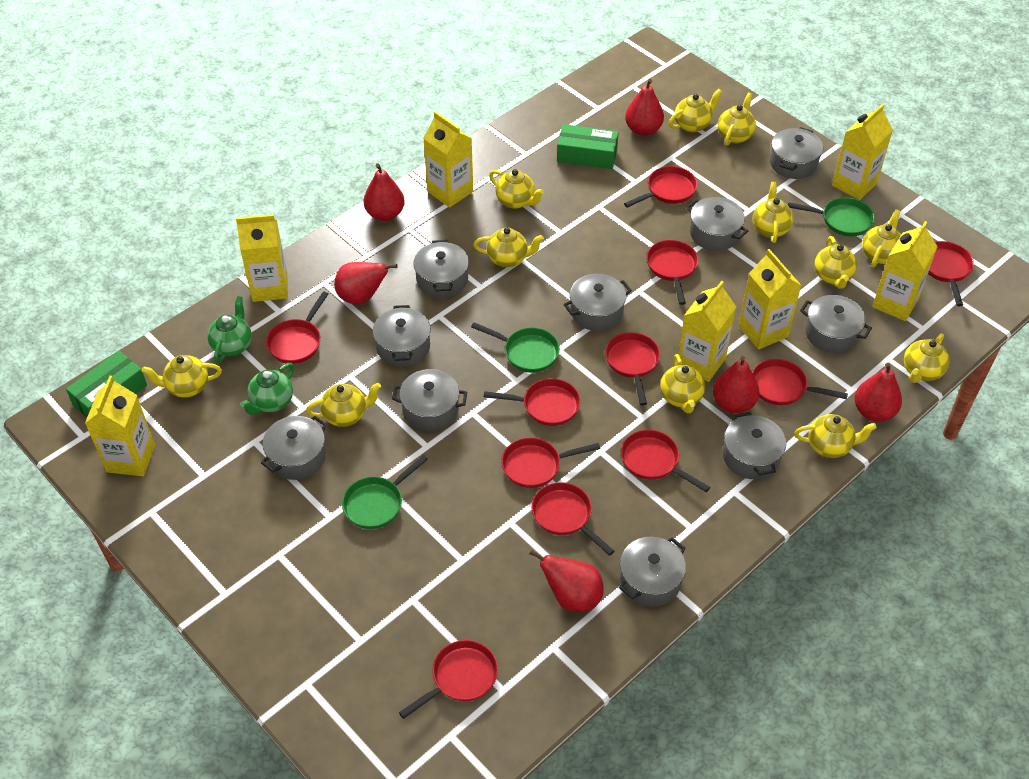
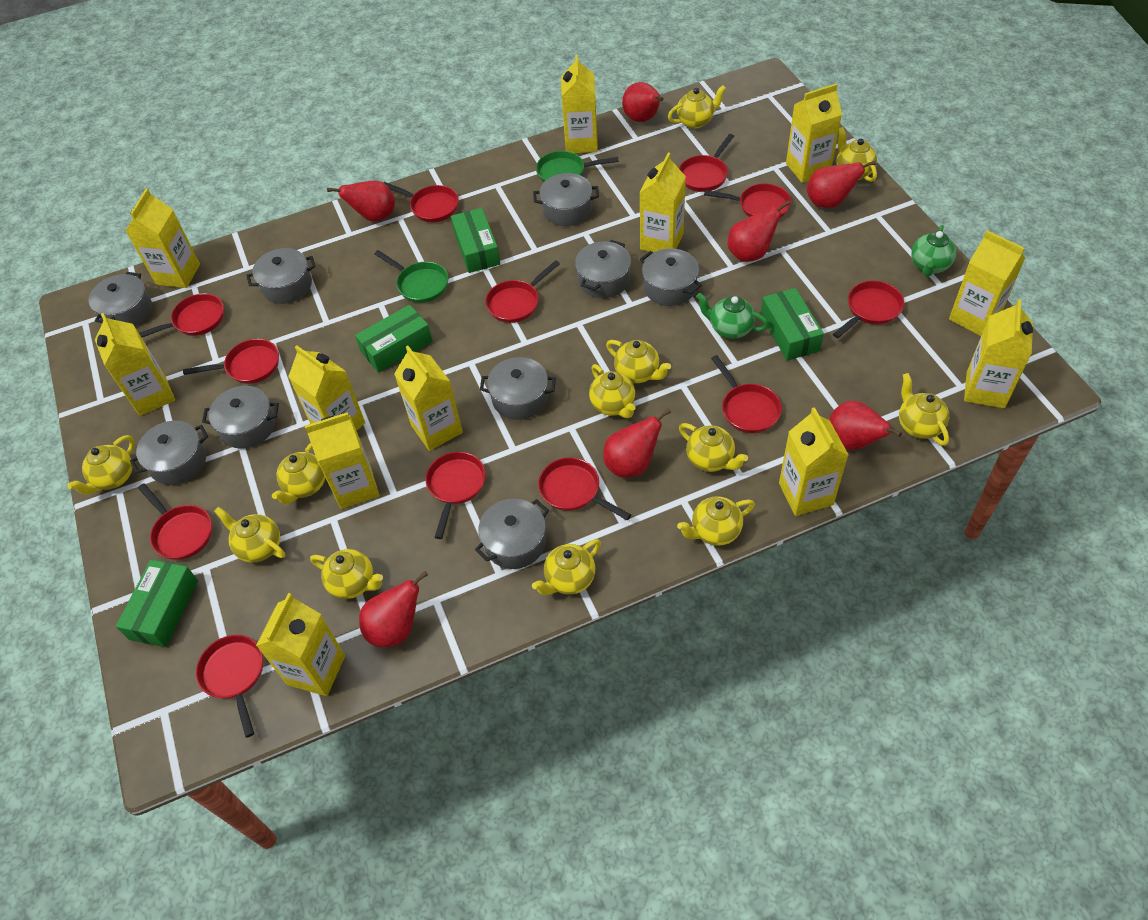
green box: [66,351,147,417] [557,124,619,169] = 2 -> [116,560,198,647] [355,305,433,373] [451,208,500,273] [760,288,824,361] = 4
green pan: [342,455,428,529] [471,322,560,373] [788,197,875,236] = 3 -> [374,250,449,303] [536,151,619,182] = 2
grey pot: [261,416,327,480] [373,305,431,367] [392,369,467,431] [413,240,469,298] [564,274,632,331] [619,537,686,607] [686,197,748,251] [723,412,786,479] [770,127,823,179] [800,295,872,353] = 10 -> [88,272,152,327] [130,421,208,485] [202,386,279,449] [246,248,316,304] [475,499,549,569] [480,357,556,420] [533,173,599,226] [575,240,631,298] [640,249,702,306] = 9
red pan: [266,291,328,364] [399,640,498,719] [484,378,581,426] [501,438,600,488] [532,482,615,556] [605,332,660,405] [621,430,710,492] [624,166,698,208] [646,240,699,305] [752,359,848,405] [928,241,974,306] = 11 -> [138,483,212,560] [139,293,224,338] [183,339,279,384] [196,635,263,738] [383,182,459,222] [425,452,486,539] [485,260,560,323] [538,457,631,520] [679,134,734,192] [704,183,791,218] [711,355,782,434] [833,281,904,338] = 12
red pear: [334,262,398,304] [363,163,405,221] [529,549,604,612] [625,79,664,136] [713,356,760,414] [854,363,902,422] = 6 -> [327,181,395,222] [359,571,428,648] [603,408,671,478] [622,82,663,122] [728,200,790,262] [807,160,876,208] [829,401,902,450] = 7
yellow carton: [85,376,155,476] [236,214,288,302] [423,111,473,208] [678,281,736,382] [739,249,802,350] [832,104,893,200] [872,221,938,321] = 7 -> [95,313,175,416] [126,189,200,288] [256,593,345,696] [288,345,365,431] [305,412,379,509] [394,346,463,451] [561,55,598,153] [640,153,686,252] [779,407,849,516] [786,84,842,183] [949,230,1025,336] [964,299,1033,408] = 12

